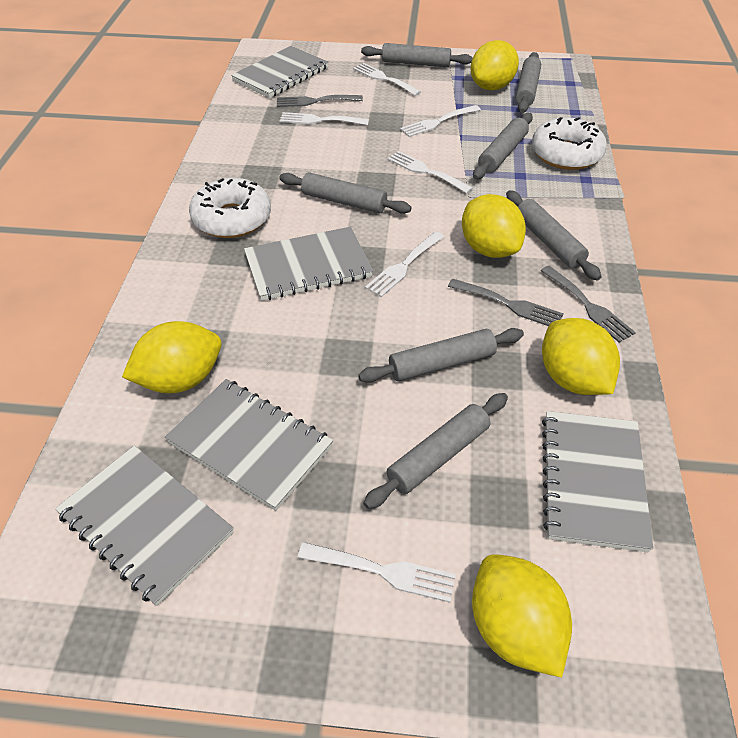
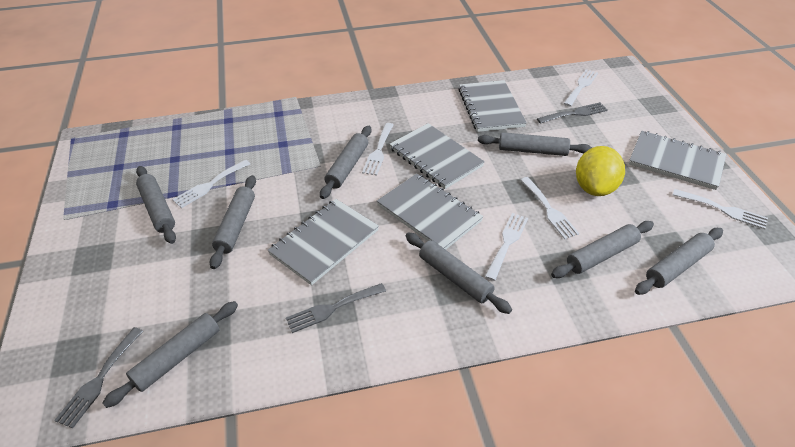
grey rolling pin: [279,172,411,214] [358,328,524,383] [361,43,473,68] [363,393,508,509] [473,113,533,180] [506,190,602,280] [515,52,541,113] = 7 -> [103,301,238,408] [136,166,176,244] [210,175,256,269] [320,126,372,199] [406,232,512,314] [478,132,592,156] [551,221,654,278] [635,228,723,295] = 8
white donut: [189,178,271,238] [532,117,607,170] = 2 -> none = 0
yellow lemon: [122,321,221,393] [462,194,526,258] [471,40,519,90] [472,554,572,677] [542,318,620,395] = 5 -> [576,146,625,196] = 1

